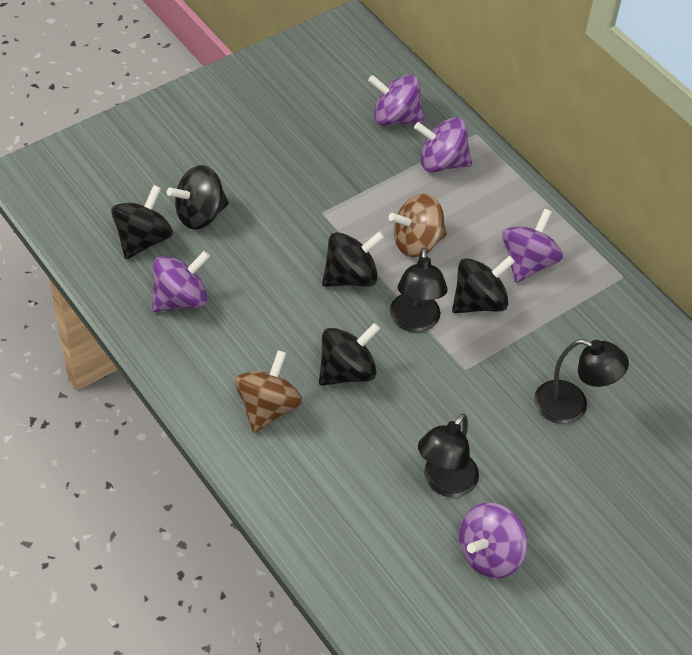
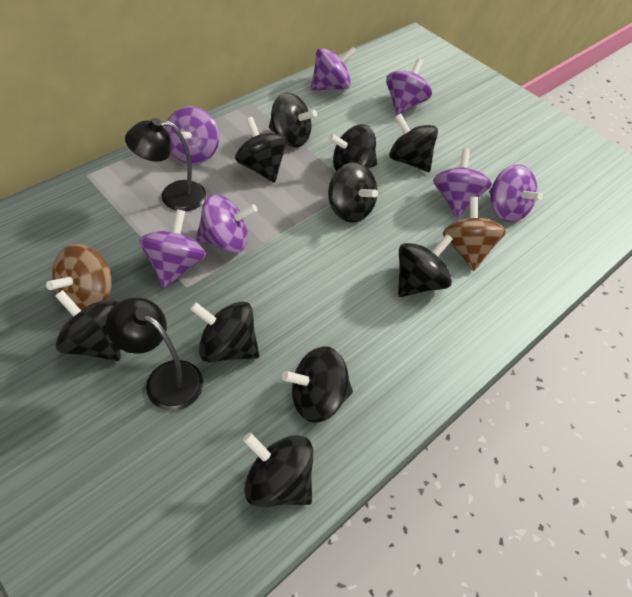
black lamp: [390,247,448,333] [418,413,479,498] [534,339,629,424] = 3 -> [106,297,203,411] [125,118,206,211] = 2
black spinning top: [111,185,173,259] [167,165,229,230] [319,323,380,386] [322,231,385,287] [452,255,515,313] = 5 -> [55,290,121,361] [190,301,260,363] [235,117,288,183] [243,432,313,507] [269,93,317,147] [282,346,353,423] [328,124,377,171] [328,162,378,222] [389,113,438,172] [398,234,453,297] = 10
purple spinning top: [152,251,210,312] [368,74,425,126] [414,117,472,172] [459,502,527,578] [502,209,563,283] = 5 -> [139,209,206,288] [165,106,219,164] [196,194,257,253] [311,47,357,91] [386,58,432,115] [433,149,491,218] [489,164,543,222] = 7

